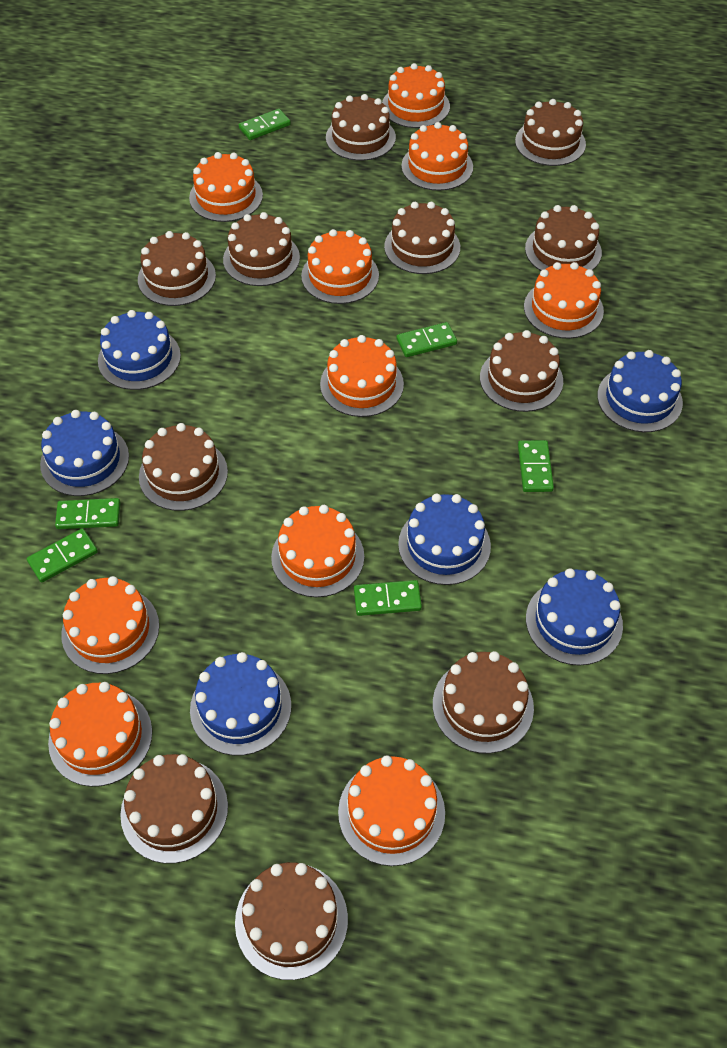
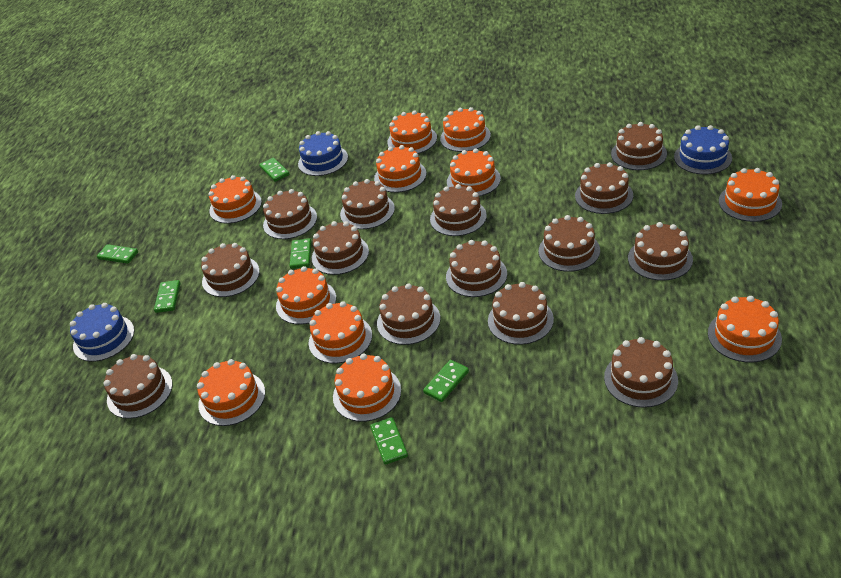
blue cake: [40,410,129,496] [98,310,181,390] [190,652,291,756] [398,493,491,585] [526,568,623,666] [597,350,683,432] = 6 -> [70,303,134,362] [298,131,348,176] [674,125,732,175] = 3
brown cake: [120,754,228,864] [138,231,216,306] [139,423,228,511] [223,212,300,286] [235,862,348,980] [326,94,396,161] [384,202,460,274] [433,651,534,754] [480,330,563,412] [515,99,586,166] [525,205,602,271] = 11 -> [103,354,173,419] [201,243,260,297] [263,189,317,239] [312,221,369,275] [340,179,395,229] [377,283,440,345] [430,184,487,236] [446,240,507,297] [488,282,554,345] [539,215,600,272] [575,162,633,214] [604,337,678,408] [611,122,667,170] [628,222,693,281] = 14
orange cake: [48,682,152,787] [61,576,159,674] [189,152,263,222] [271,505,364,597] [301,229,379,304] [320,335,404,417] [338,755,445,866] [382,63,450,128] [401,122,473,191] [524,262,604,339] = 10 -> [197,359,265,426] [208,175,262,223] [276,266,336,324] [309,301,372,364] [333,353,401,422] [374,145,427,193] [387,111,437,154] [440,107,491,152] [447,149,501,196] [708,296,782,363] [719,168,782,222] = 11

